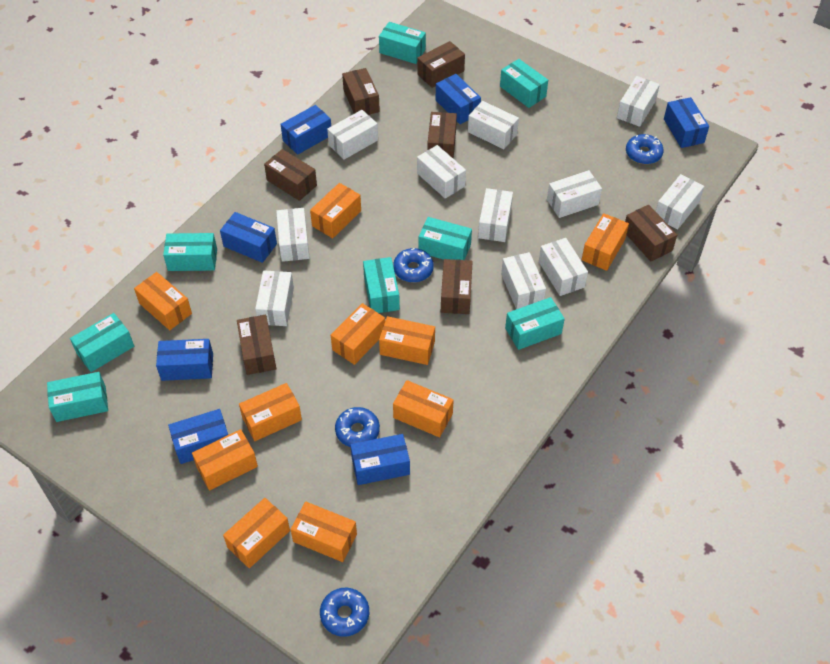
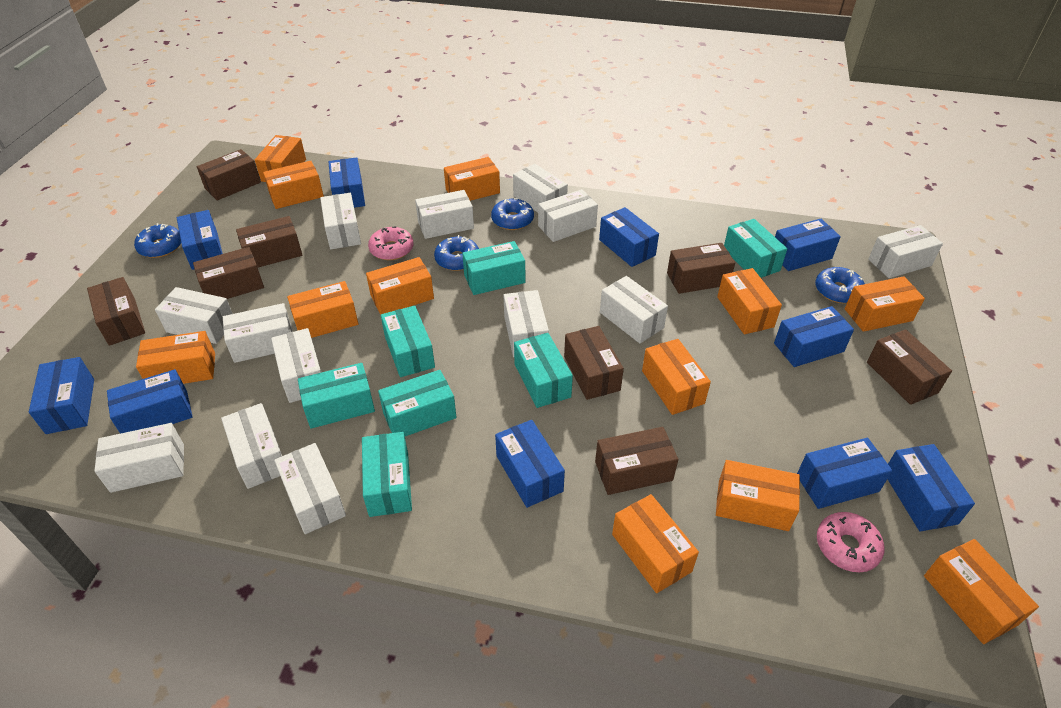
blue box: [156,339,213,381] [168,409,228,464] [220,212,277,263] [281,105,331,155] [350,434,410,485] [436,74,481,124] [664,97,709,148] = 7 -> [29,357,94,434] [107,369,193,434] [177,210,223,270] [328,157,365,208] [495,420,565,508] [599,207,659,267] [774,306,854,367] [775,219,841,271] [797,438,892,509] [888,444,975,531] = 10
brown box: [237,315,276,375] [264,149,317,201] [342,68,380,115] [417,41,465,88] [427,112,457,159] [441,259,473,314] [625,205,677,261] = 7 -> [87,277,145,346] [193,247,264,299] [197,149,261,200] [236,216,302,268] [564,326,624,400] [595,427,678,495] [667,243,735,294] [867,329,952,405] = 8
orange box: [134,272,192,330] [192,429,258,491] [223,498,290,568] [239,383,302,441] [290,502,357,562] [310,183,361,238] [331,303,385,365] [379,316,435,365] [393,380,454,437] [582,213,629,271] = 10 -> [136,331,215,384] [255,135,306,182] [263,161,324,209] [287,281,358,338] [366,257,434,315] [444,157,500,201] [612,494,699,593] [642,339,711,415] [716,460,800,531] [717,268,782,334] [845,276,925,332] [924,539,1039,644] = 12
pink donut: none = 0 -> [368,226,414,260] [817,512,884,572] = 2
turquoise box: [47,372,108,422] [70,313,134,372] [163,233,217,271] [363,257,400,313] [379,22,426,64] [419,217,472,260] [500,59,548,108] [505,297,565,350] = 8 -> [298,363,375,429] [362,432,412,517] [378,370,457,436] [381,306,435,377] [462,241,525,295] [514,333,573,408] [724,219,787,278] = 7
white box: [255,270,294,326] [276,208,310,262] [327,110,378,160] [417,145,466,199] [468,101,519,149] [478,188,513,242] [501,252,546,309] [539,238,588,296] [547,170,602,218] [617,76,660,127] [656,174,704,230] = 11 -> [94,423,184,493] [155,287,233,344] [221,403,282,489] [223,303,292,363] [271,328,321,403] [274,443,346,534] [320,193,361,249] [415,190,474,239] [504,290,549,357] [513,164,568,212] [538,189,598,242] [600,276,668,343] [868,225,943,278] = 13

